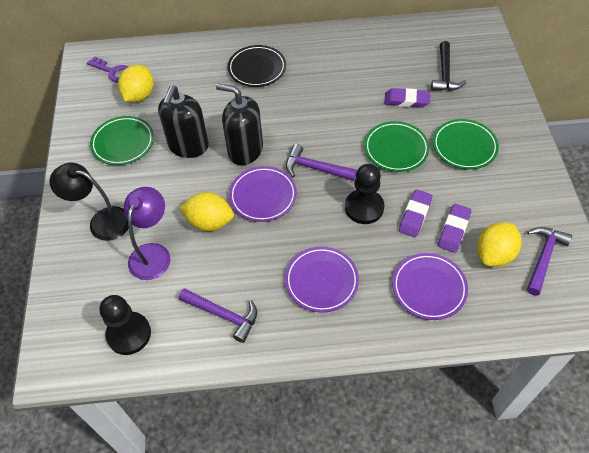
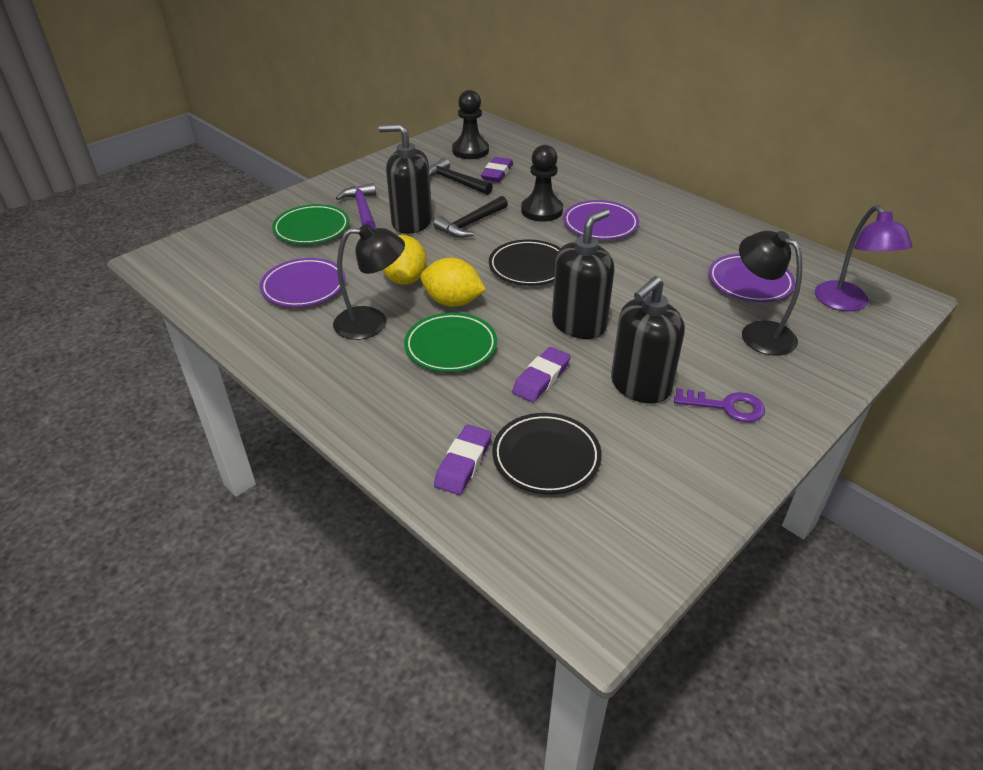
black hammer: [431,41,466,91] = 1 -> [429,158,493,195] [433,196,508,238] = 2
black lamp: [49,163,129,241] = 1 -> [333,224,405,340] [739,231,802,356] = 2
black plate: [228,45,286,87] = 1 -> [489,239,561,286] [492,413,602,494] = 2
black soap dispenser: [158,85,209,158] [216,83,263,165] = 2 -> [379,124,432,234] [552,209,614,339] [611,276,685,404] = 3
green plate: [90,116,154,165] [364,121,430,172] [433,119,499,170] = 3 -> [272,204,349,244] [404,313,497,372] = 2
purple hammer: [179,288,257,343] [286,144,357,181] [527,227,572,296] = 3 -> [336,183,376,229] = 1
yellow lemon: [118,65,154,102] [179,192,234,231] [477,222,521,267] = 3 -> [383,235,427,285] [420,258,486,307] = 2

